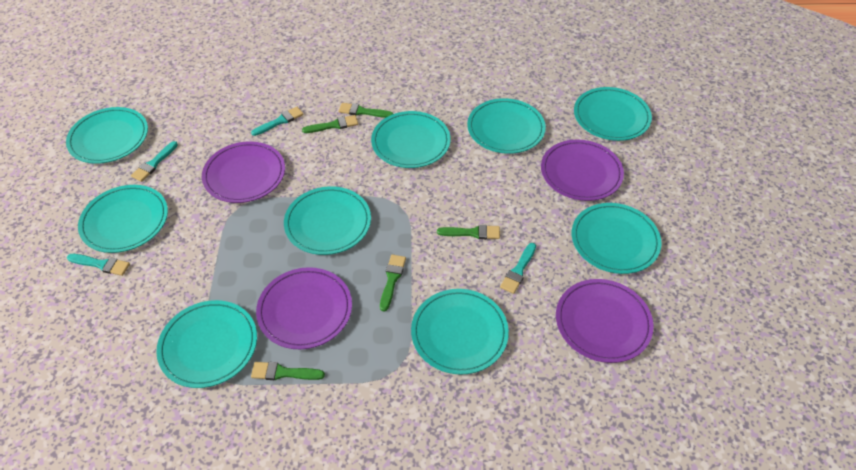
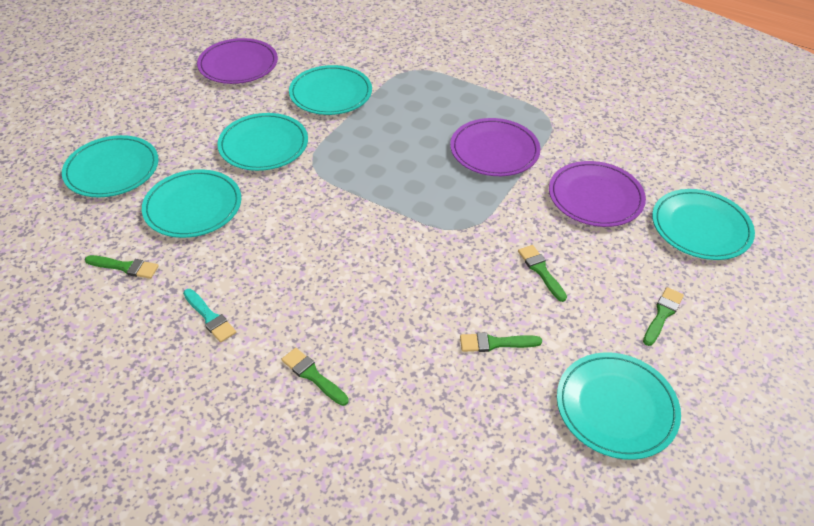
purple plate: [202,141,285,203] [256,267,352,349] [541,140,624,201] [556,279,654,363] = 4 -> [197,38,278,84] [450,118,541,176] [549,161,646,227] = 3
turquoise brush: [67,254,130,276] [131,141,178,182] [251,107,304,136] [500,243,536,294] = 4 -> [183,289,236,343] = 1
turquoise plate: [66,107,148,164] [78,185,168,253] [156,300,257,388] [284,186,371,255] [371,111,451,168] [411,289,509,375] [467,98,546,154] [572,203,662,274] [574,87,652,141] = 9 -> [62,135,159,197] [142,169,241,238] [217,113,308,171] [289,65,372,115] [557,352,681,460] [652,189,755,260] = 6

